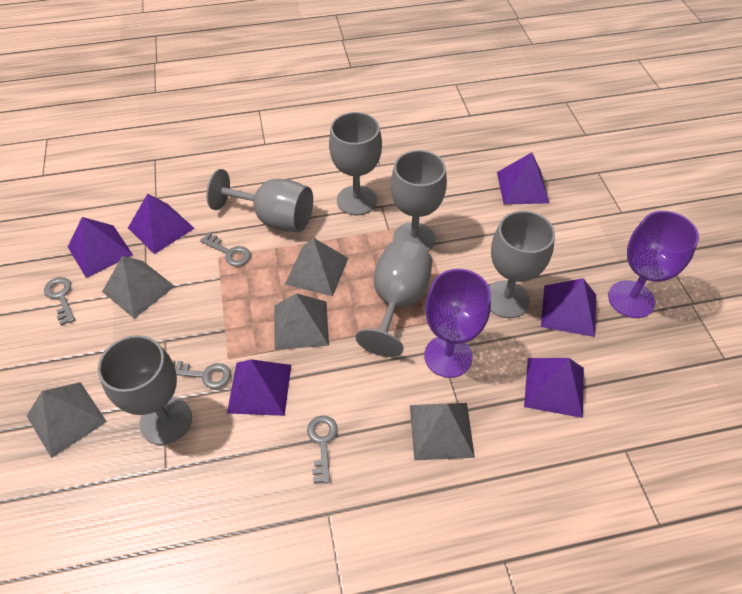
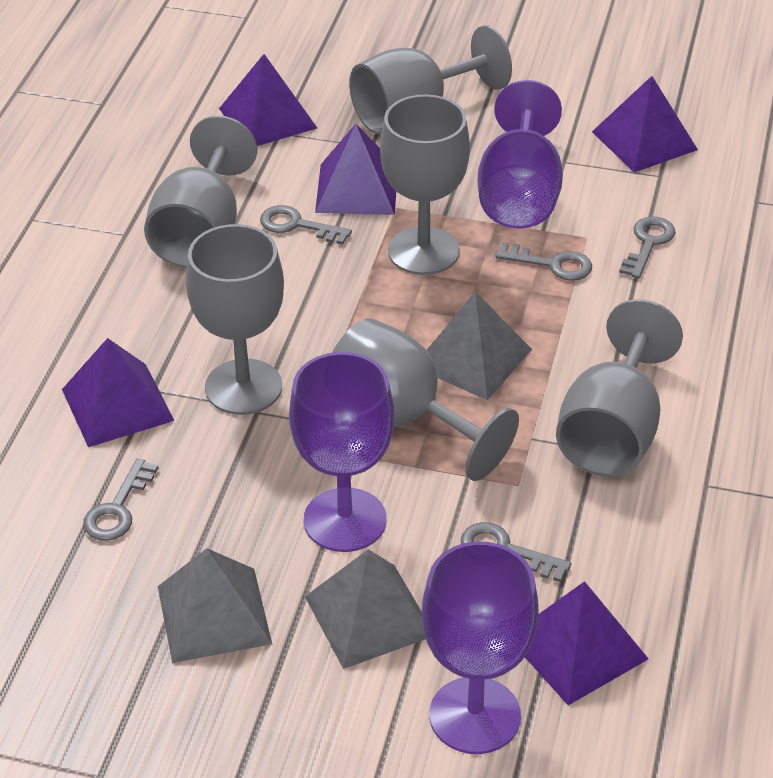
grey key: [44,277,75,326] [172,361,231,389] [200,233,251,266] [307,416,338,484] = 4 -> [83,459,158,541] [260,205,352,245] [460,522,571,582] [495,242,592,281] [619,216,676,278] = 5
grey pyramid: [27,382,107,458] [102,256,175,319] [275,293,329,350] [285,238,348,296] [410,403,475,460] = 5 -> [158,548,272,663] [305,549,426,669] [427,291,532,400] = 3
purple goblet: [424,269,491,378] [608,211,699,318] = 2 -> [289,352,394,552] [422,541,539,754] [477,80,563,229] = 3
purple pyramid: [68,217,133,278] [128,194,195,254] [227,359,291,416] [497,152,549,205] [524,358,584,418] [541,278,596,337] = 6 -> [62,338,175,447] [219,54,317,146] [315,124,396,215] [525,581,649,705] [592,76,698,173] = 5

